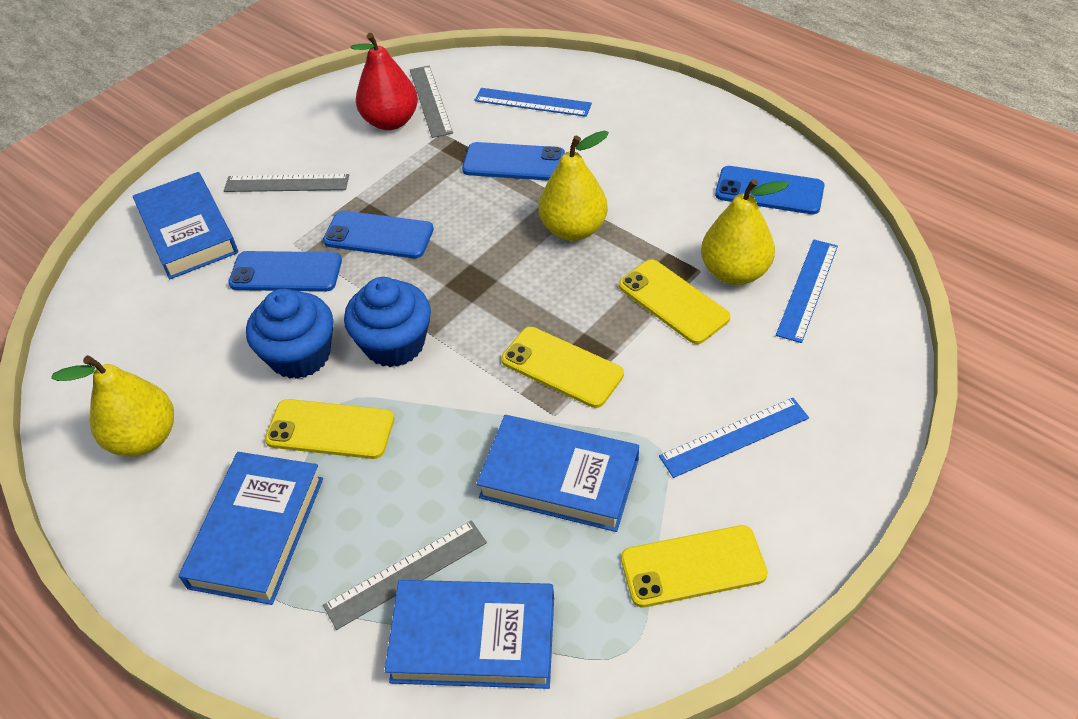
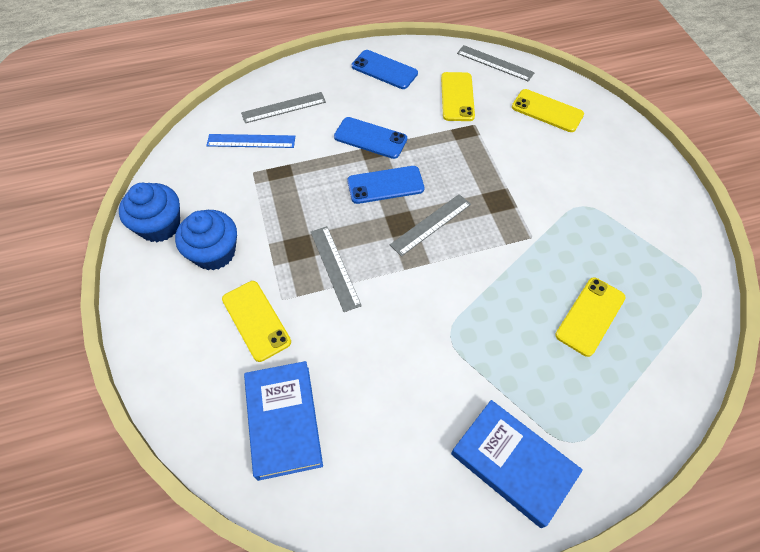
blue book: [133,172,238,279] [179,452,323,605] [385,580,554,689] [476,415,639,532] = 4 -> [244,361,323,481] [451,400,583,528] = 2
blue phone: [228,251,342,292] [323,211,434,258] [462,142,565,181] [715,166,825,214] = 4 -> [334,117,407,159] [347,166,424,204] [352,50,418,89] = 3
blue ruler: [474,88,592,117] [659,398,809,478] [776,239,838,343] = 3 -> [206,134,295,148] = 1
grey ruler: [224,174,349,192] [323,520,487,630] [410,66,453,138] = 3 -> [241,92,326,123] [311,226,362,312] [390,194,471,257] [457,45,535,82] = 4
red pear: [351,33,418,130] = 1 -> none = 0
yellow pear: [51,355,174,457] [539,130,609,241] [701,179,789,285] = 3 -> none = 0

